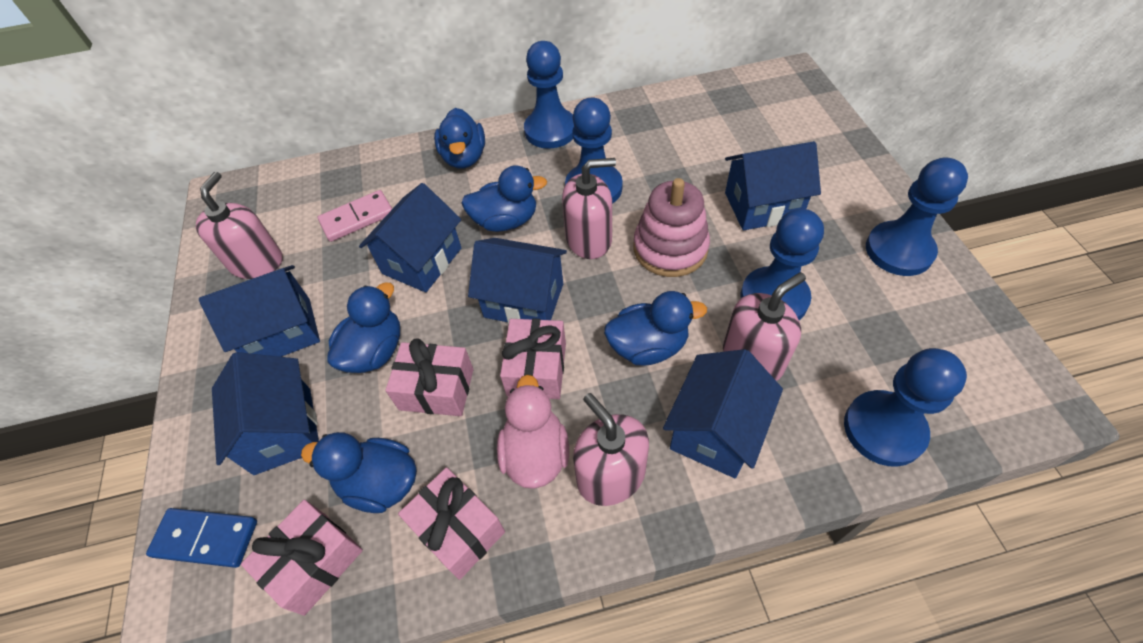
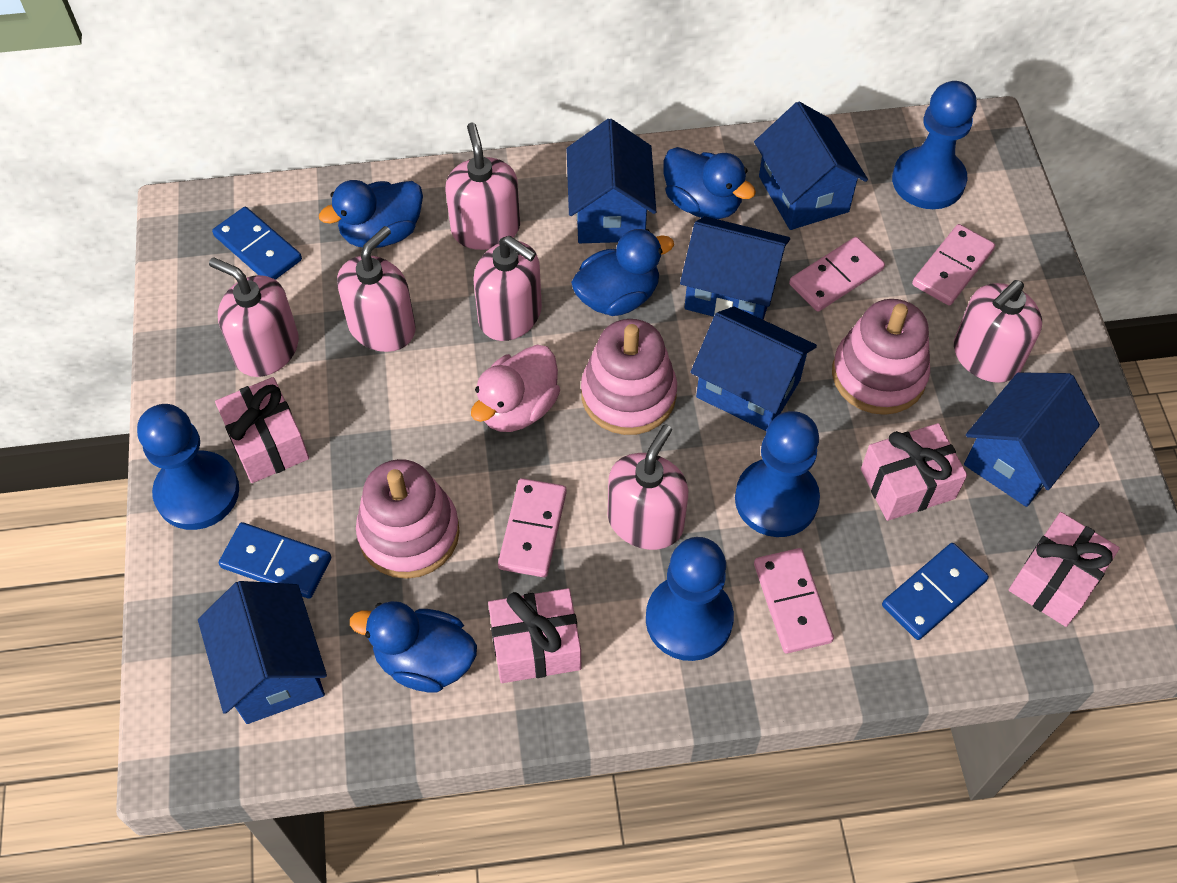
blue domino: [146,508,257,568] = 1 -> [212,207,302,280] [219,522,331,599] [882,543,989,640] = 3
blue duck: [301,432,417,513] [327,282,400,373] [434,108,485,169] [461,165,547,232] [604,291,707,365] = 5 -> [319,180,423,248] [350,601,477,693] [571,229,674,316] [664,147,756,219] = 4
blue pawn: [524,41,574,149] [565,98,623,204] [741,209,824,320] [844,348,967,467] [866,158,968,276] = 5 -> [137,404,239,530] [646,537,734,661] [735,411,820,537] [892,81,977,209] = 4
pink domino: [318,190,392,242] = 1 -> [498,478,567,577] [754,548,834,653] [789,237,885,312] [912,224,995,306] = 4
pink soap dispenser: [196,172,282,279] [562,158,616,259] [573,393,649,506] [723,272,806,381] = 4 -> [209,257,299,377] [337,226,416,352] [445,123,520,250] [474,236,542,341] [608,424,688,550] [954,280,1042,383] = 6
pink stacking toy: [634,178,710,277] = 1 -> [356,459,460,579] [581,319,677,435] [832,299,930,415] = 3

